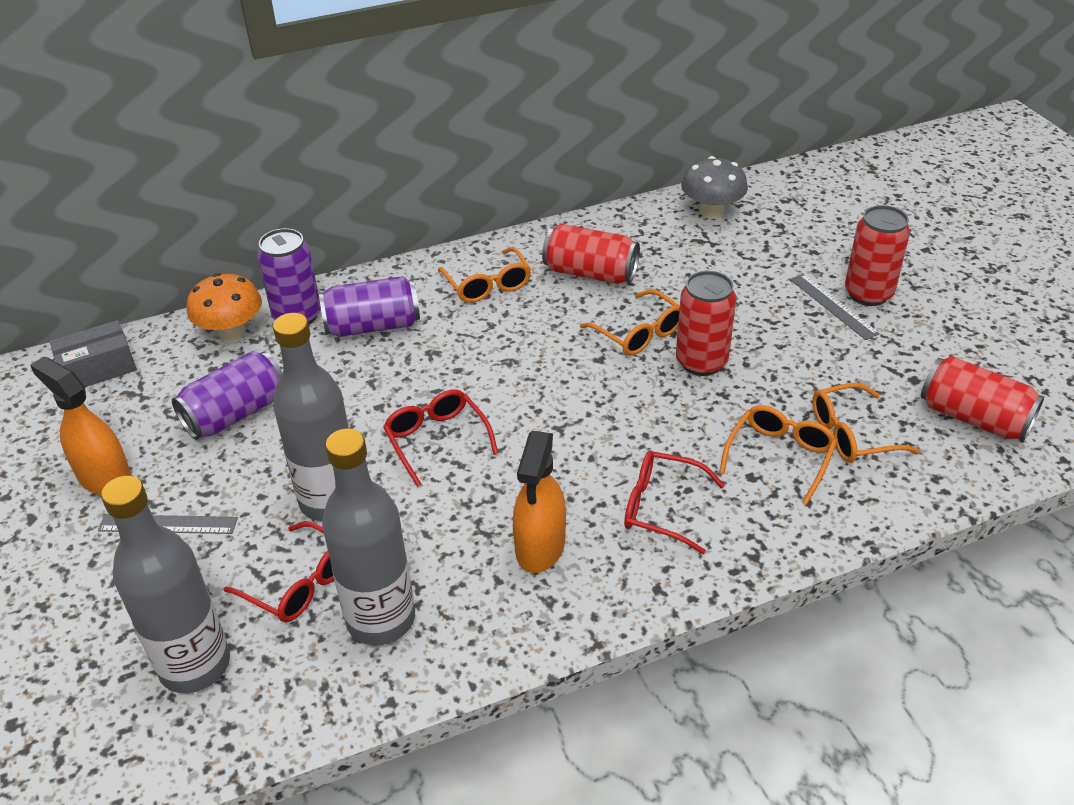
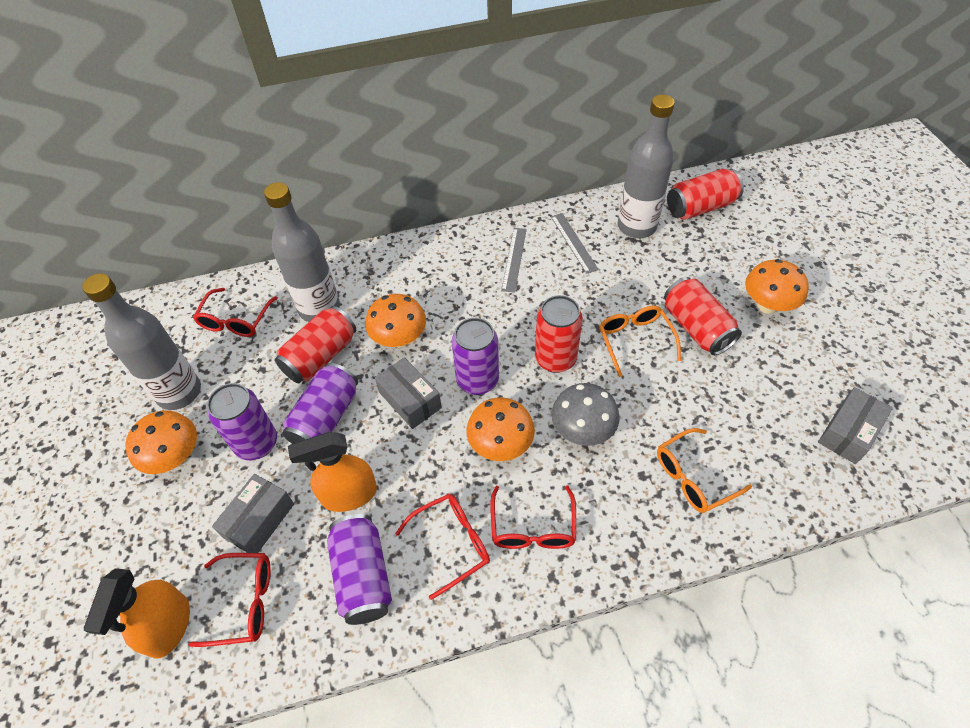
grey box: [50,320,137,387] = 1 -> [212,474,294,553] [375,357,442,429] [818,387,893,464] = 3
orange glasses: [438,247,531,303] [580,289,680,356] [719,405,837,505] [812,383,920,463] = 4 -> [599,306,681,377] [657,428,752,513] = 2
orange mushroom: [187,273,262,341] = 1 -> [125,410,197,474] [365,294,426,348] [466,397,535,461] [745,259,809,314] = 4
purple can: [172,351,283,439] [257,228,321,325] [319,276,420,337] = 3 -> [207,383,277,460] [283,363,358,444] [327,514,392,625] [452,318,499,395] = 4
red glasses: [223,521,334,622] [383,390,498,487] [624,451,725,554] = 3 -> [189,553,270,647] [193,288,278,337] [395,494,490,600] [490,485,576,549] = 4

